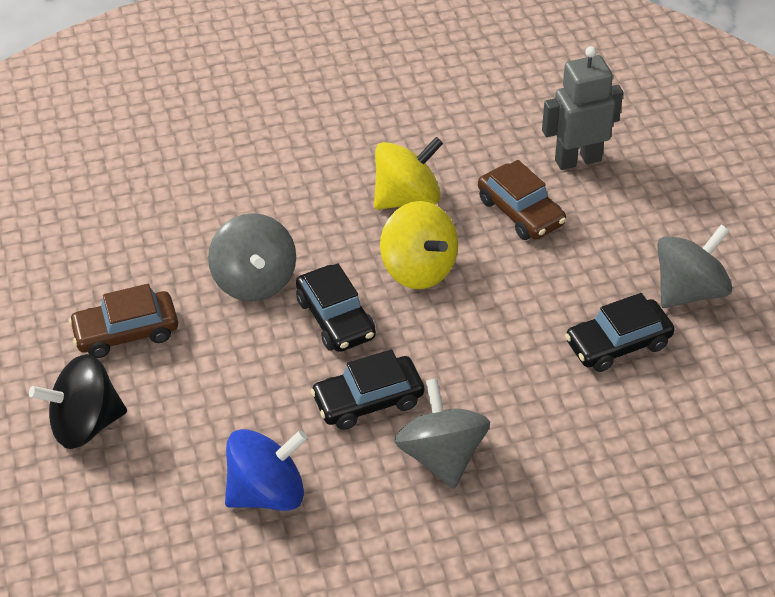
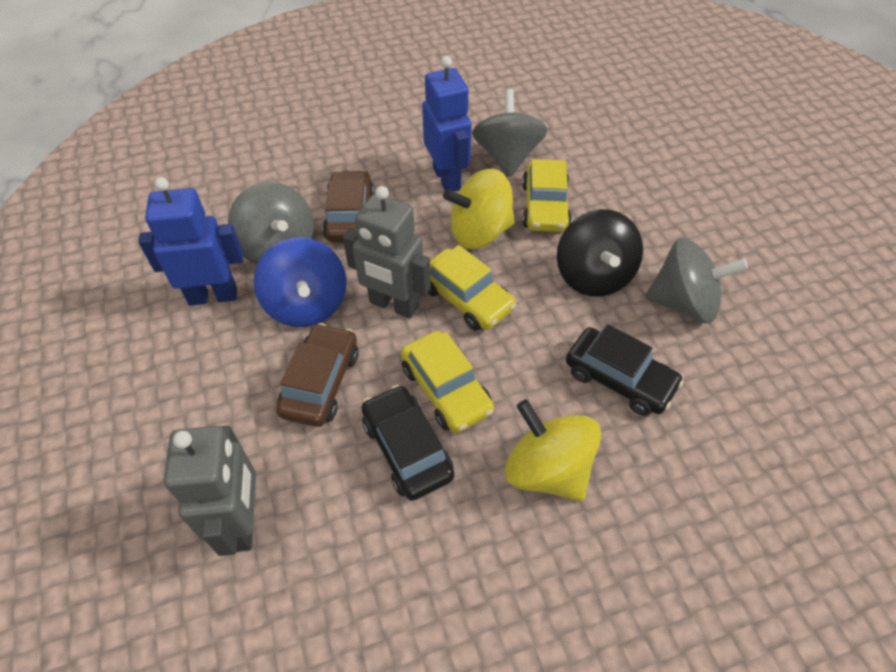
black car: [296,263,376,352] [311,349,425,430] [565,293,675,372] = 3 -> [361,385,454,501] [566,324,684,416] = 2
blue robot: none = 0 -> [138,177,243,306] [422,56,472,192] = 2
grey robot: [542,46,623,170] = 1 -> [164,426,256,556] [343,186,431,318] = 2
yellow car: none = 0 -> [401,331,494,433] [427,245,516,331] [522,159,572,232] = 3

